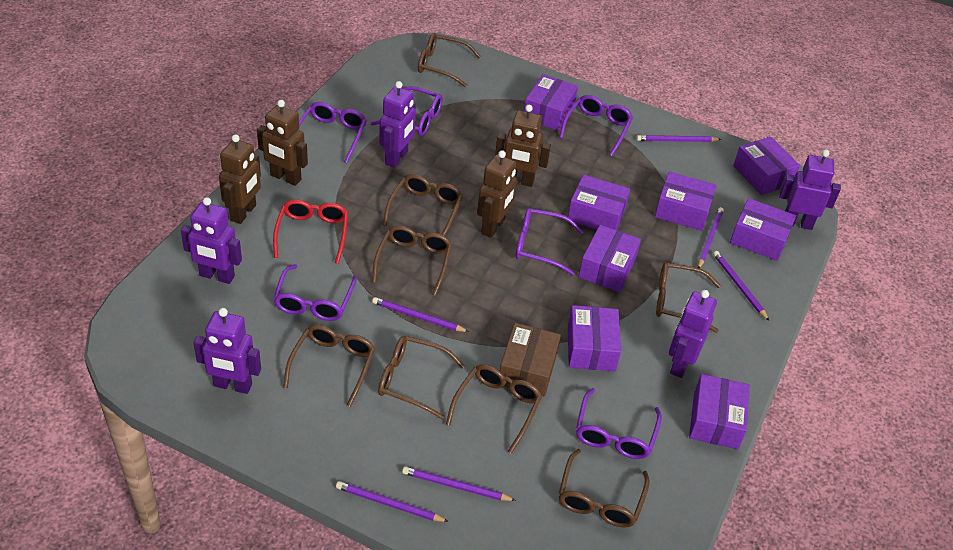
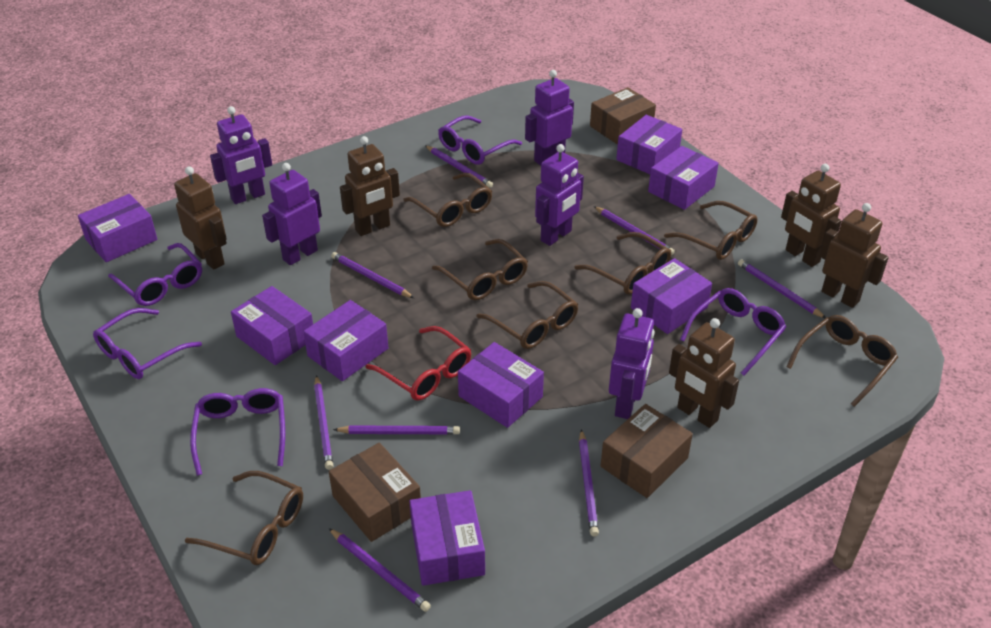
brown box: [500,323,561,396] = 1 -> [329,443,421,542] [590,87,656,144] [601,404,693,498] = 3
brown glasses: [283,325,375,407] [372,225,452,296] [378,336,465,419] [383,174,463,236] [418,33,481,87] [446,364,542,454] [558,449,650,528] [656,262,721,333] = 8 -> [185,471,303,565] [404,173,492,227] [432,239,528,300] [477,281,578,349] [574,232,671,295] [664,201,758,260] [786,315,898,407] = 7
brown robot: [219,134,261,224] [257,100,308,186] [477,150,517,238] [495,105,551,187] = 4 -> [174,166,227,270] [340,136,400,236] [669,318,739,428] [781,164,841,267] [819,203,889,308] = 5
purple glasses: [273,264,357,321] [299,102,367,164] [371,86,443,136] [515,208,583,275] [559,95,633,157] [576,388,662,459] = 6 -> [93,308,202,379] [108,243,202,306] [190,388,285,476] [438,116,522,165] [680,288,786,376] = 5
purple pencil: [336,481,449,522] [372,297,469,332] [402,466,516,501] [636,135,722,142] [698,207,724,268] [713,251,769,321] = 6 -> [314,375,334,470] [329,528,431,612] [331,252,414,298] [333,426,460,434] [425,145,493,188] [579,429,599,537] [594,206,675,255] [738,259,826,318] = 8

